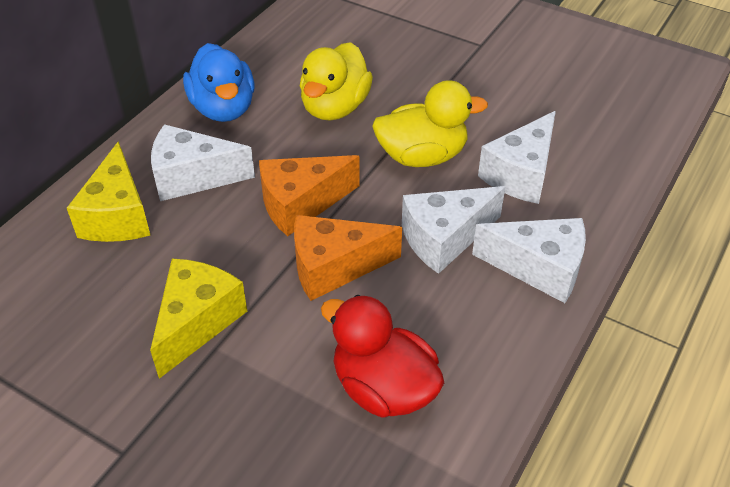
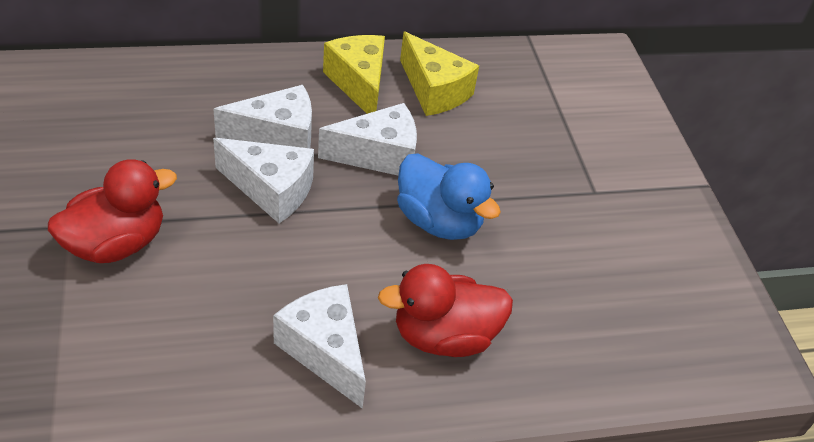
orange cheese: [259,155,360,236] [294,215,402,301] = 2 -> none = 0
red duck: [321,295,444,418] = 1 -> [48,159,177,263] [378,264,513,357] = 2
yellow duck: [300,42,373,120] [372,80,488,167] = 2 -> none = 0

